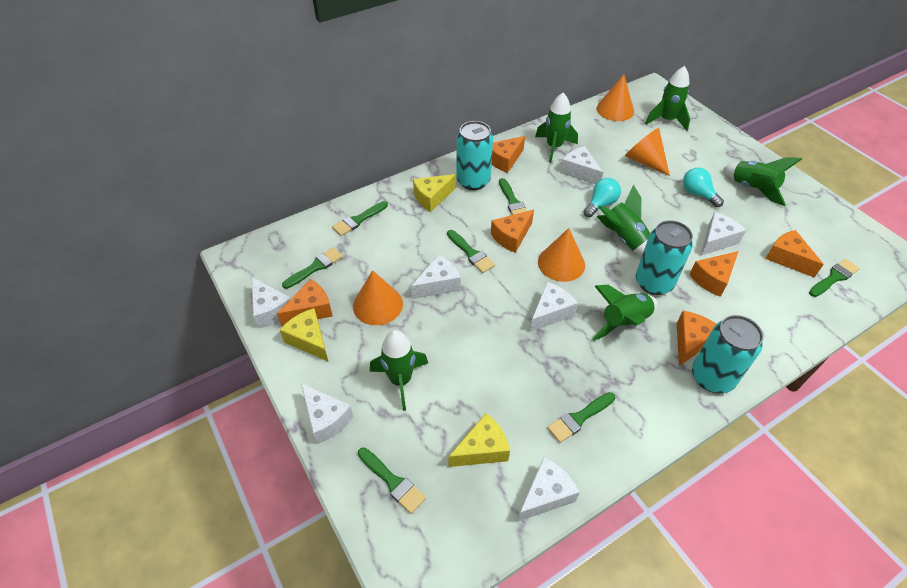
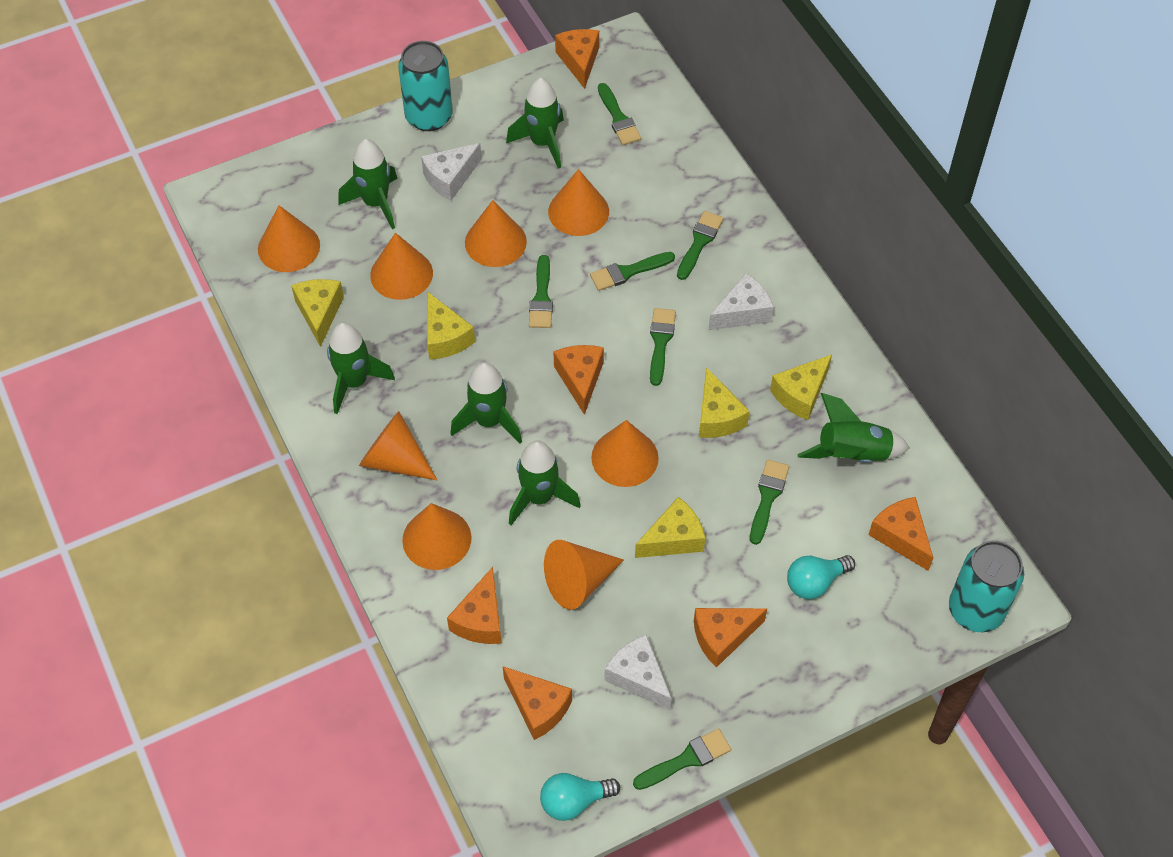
orange cone: [353,270,403,325] [538,228,585,282] [597,74,634,121] [625,128,670,176] = 4 -> [258,206,320,272] [359,411,437,480] [370,233,433,300] [402,503,472,570] [465,200,527,267] [544,540,624,610] [548,169,609,236] [591,420,659,487] = 8
turquoise can: [456,121,493,190] [636,220,693,295] [692,315,763,393] = 3 -> [398,41,453,131] [949,541,1024,632] = 2
white cheese: [252,277,290,329] [301,384,354,444] [411,254,461,299] [518,457,580,521] [530,282,578,332] [560,146,603,184] [701,212,746,255] = 7 -> [421,143,482,201] [604,634,672,710] [709,273,774,330] = 3
yellow cheese: [280,308,329,362] [413,174,456,212] [448,413,510,467] = 3 -> [291,279,344,347] [427,291,475,360] [635,497,705,558] [699,367,750,438] [770,354,832,420] = 5

